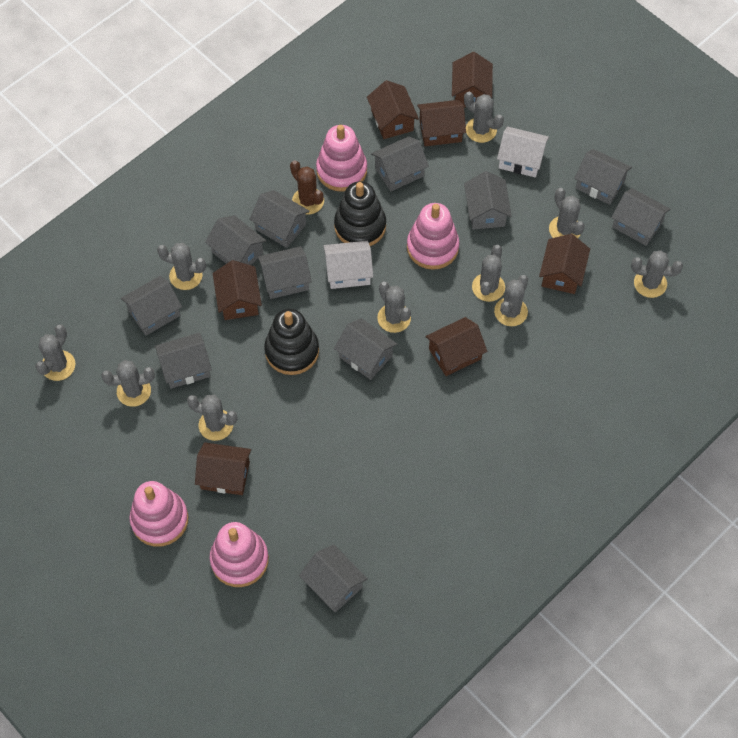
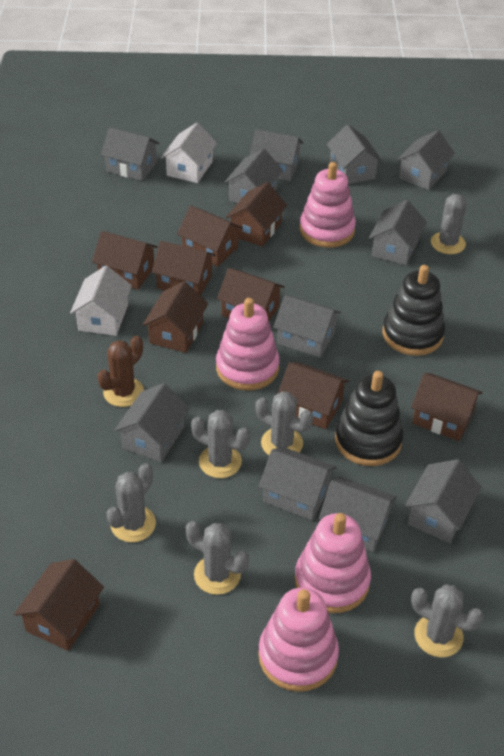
brown house: [195,442,251,495] [213,260,262,320] [367,80,419,139] [417,100,466,146] [425,317,487,376] [452,52,493,108] [539,234,590,294] = 7 -> [14,559,104,651] [92,231,158,290] [142,281,208,353] [152,241,216,296] [177,206,243,267] [217,268,285,321] [226,182,287,247] [278,362,349,429] [411,373,482,441] = 9
grey cactus: [35,324,75,381] [101,360,155,407] [157,243,206,290] [187,395,238,441] [377,282,411,333] [464,92,504,143] [472,245,505,302] [494,275,528,326] [549,188,585,238] [631,250,683,298] = 10 -> [106,463,156,542] [186,521,249,595] [191,410,250,478] [255,391,313,455] [411,585,484,657] [431,194,466,254] = 6

